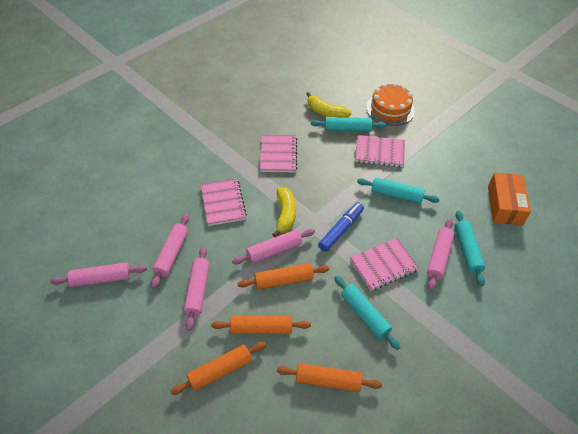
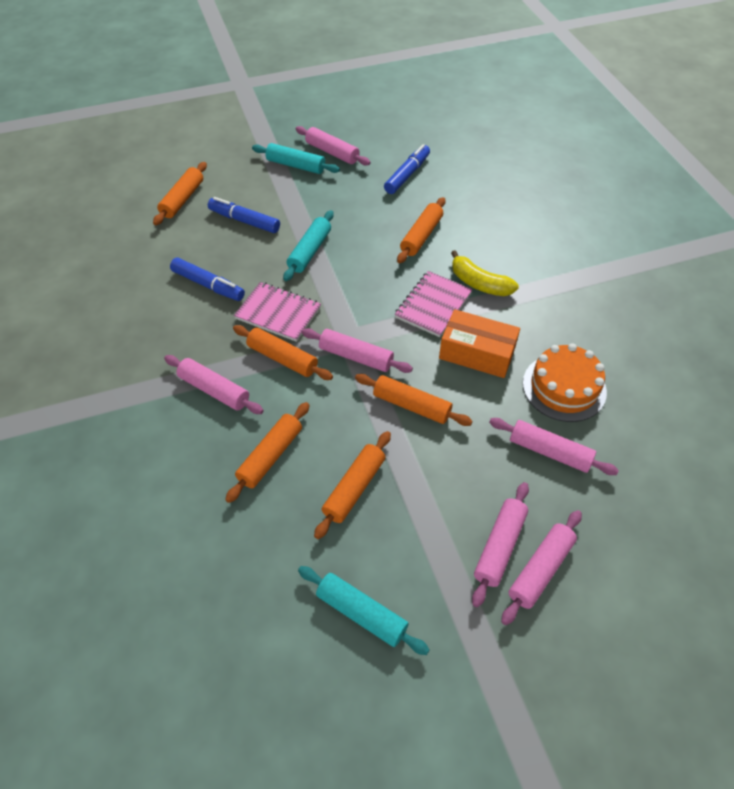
blue marker: [318,202,364,252] = 1 -> [170,257,245,301] [208,197,280,233] [384,144,430,194] = 3
orange rolling pin: [170,341,266,395] [211,316,311,334] [238,263,330,290] [277,363,382,392] = 4 -> [153,162,207,225] [225,402,310,503] [233,325,333,380] [314,431,391,539] [355,374,472,426] [397,197,445,263] = 6
pink notebook: [201,178,247,226] [260,135,297,172] [350,238,419,291] [355,135,405,167] = 4 -> [234,282,321,342] [395,271,473,337] = 2
pink rolling pin: [50,262,147,287] [151,214,189,289] [184,246,209,331] [232,229,315,264] [427,219,455,291] = 5 -> [164,355,264,414] [296,126,371,166] [302,328,413,373] [472,482,529,607] [489,418,619,475] [501,510,582,625] = 6
turquoise rolling pin: [311,117,386,132] [334,276,400,350] [357,177,440,204] [455,210,485,286] = 4 -> [252,143,340,174] [283,210,334,281] [298,566,430,655] = 3
yellow banana: [272,187,296,237] [306,92,351,117] = 2 -> [451,250,519,296] = 1

